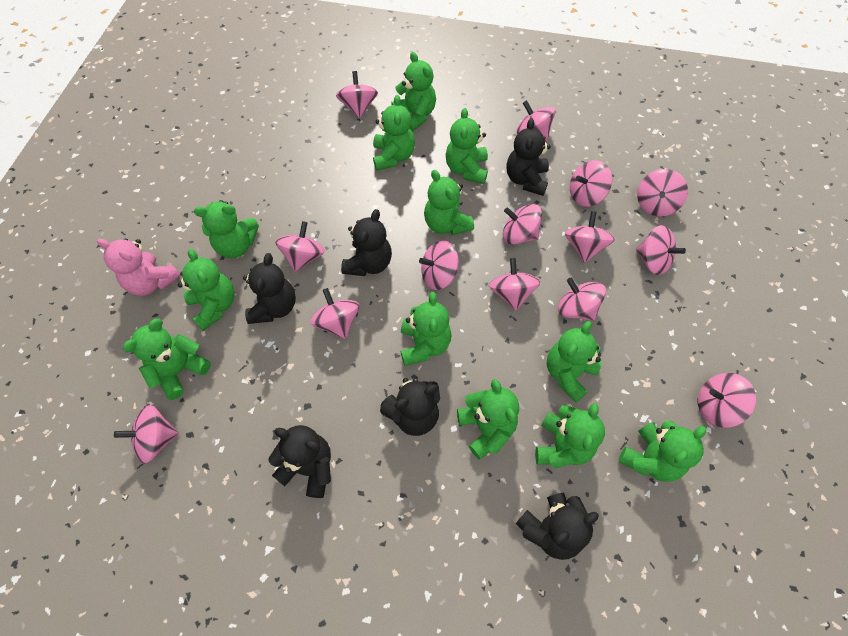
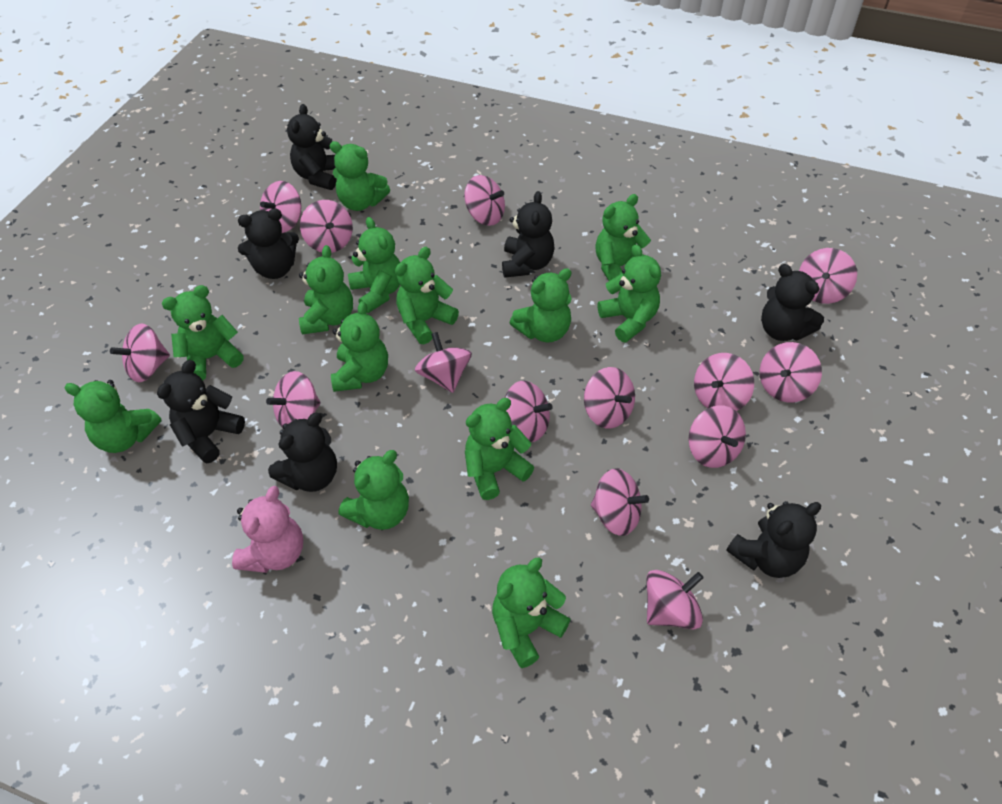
black teddy bear: [243,253,296,324] [268,425,331,498] [341,209,392,276] [380,378,440,436] [507,118,551,196] [516,493,599,560] = 6 -> [157,360,245,464] [238,208,299,279] [268,413,337,492] [287,104,336,190] [502,191,555,278] [726,501,821,578] [761,264,824,341] = 7
green teddy bear: [123,318,211,400] [178,249,235,331] [194,200,259,258] [373,95,415,170] [391,52,436,132] [401,292,452,366] [424,170,474,235] [446,108,488,184] [457,379,519,459] [535,403,605,468] [547,321,602,403] [618,420,706,482] = 12 -> [64,380,161,453] [162,285,244,380] [299,245,353,334] [329,141,390,211] [331,301,388,392] [339,450,409,530] [348,217,400,313] [395,247,459,344] [465,398,534,500] [492,557,571,668] [510,268,572,343] [595,194,651,281] [598,245,661,342] = 13

